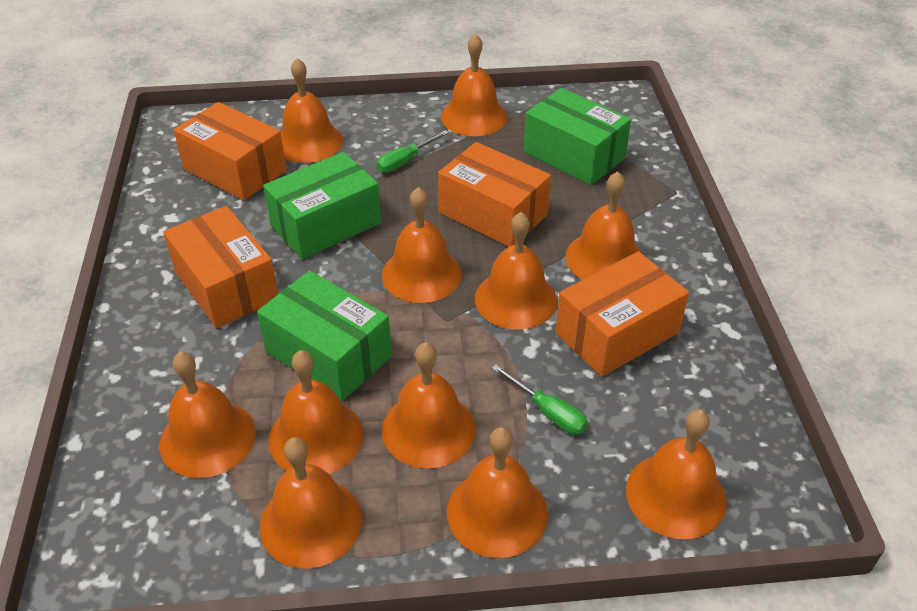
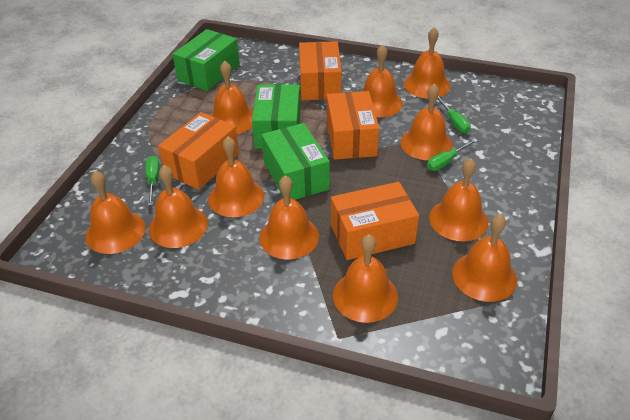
green screwdriver: [377,130,449,173] [491,365,588,435] = 2 -> [145,156,160,206] [427,139,478,171] [437,96,471,133] = 3

